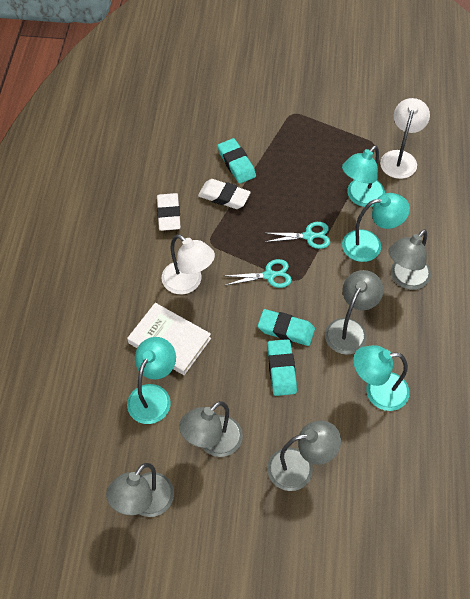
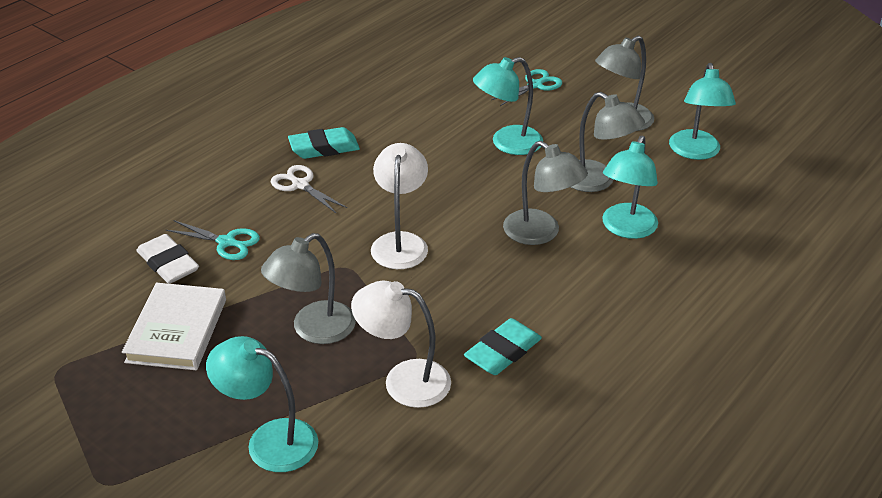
grey lamp: [106,463,174,517] [179,401,243,457] [267,420,341,491] [325,270,384,355] [388,229,431,290] = 5 -> [261,233,356,344] [503,141,588,245] [571,92,645,192] [595,36,654,131] = 4
turquoise eraser: [217,138,256,184] [258,309,315,346] [267,339,297,396] = 3 -> [288,127,360,159] [464,318,542,375] = 2
white eraser: [157,193,181,231] [198,179,251,209] = 2 -> [136,234,199,284] = 1
white scissors: none = 0 -> [271,165,347,213] = 1

